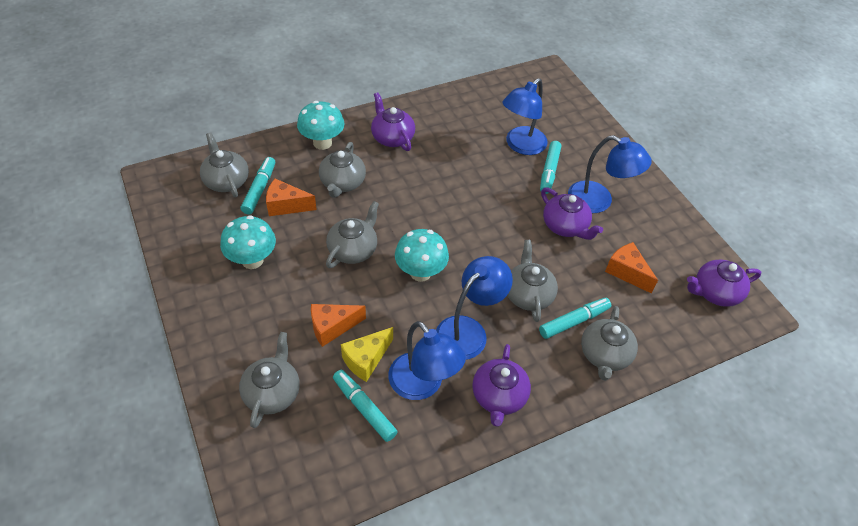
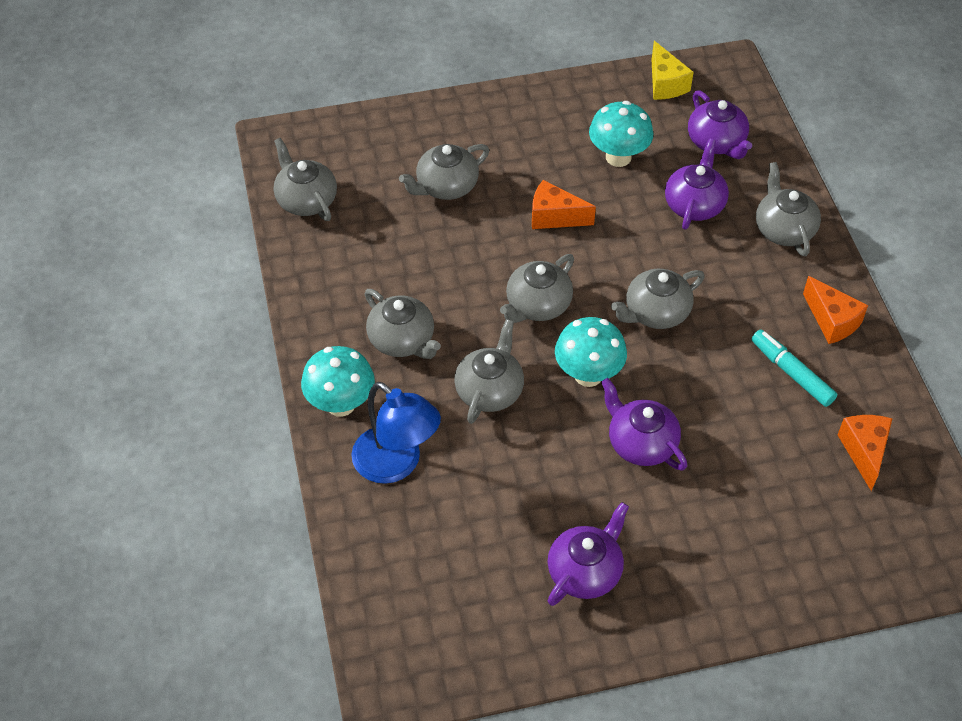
blue lamp: [388,321,466,400] [436,256,513,360] [502,78,548,155] [568,135,652,213] = 4 -> [351,382,441,484] = 1
grey teapot: [200,133,249,197] [239,332,300,428] [319,142,366,198] [326,201,379,268] [507,240,558,322] [581,306,638,381] = 6 -> [274,138,337,221] [365,289,441,359] [399,144,489,200] [454,319,524,424] [500,254,574,323] [611,269,705,329] [756,162,821,257] = 7
turquoise marker: [241,157,275,215] [333,370,398,442] [539,298,611,339] [540,141,561,194] = 4 -> [752,330,837,407] = 1

